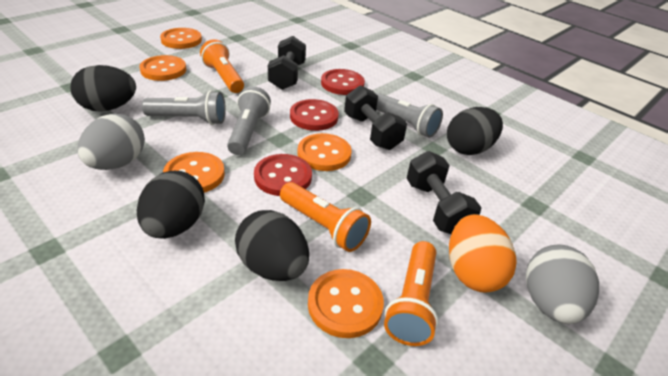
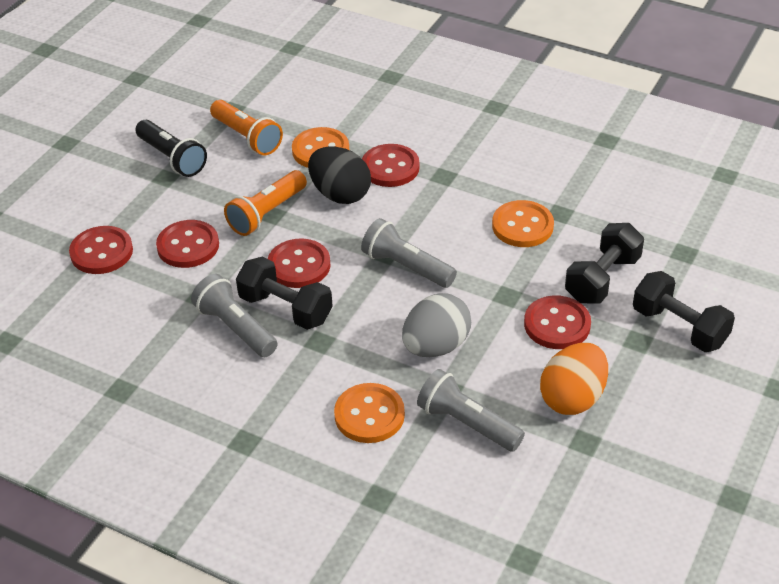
black egg: [70,65,136,112] [137,171,205,239] [235,210,309,281] [447,107,503,155] = 4 -> [308,146,371,204] = 1
black flashlight: none = 0 -> [135,120,207,177] = 1
grey egg: [77,113,145,170] [526,244,599,324] = 2 -> [402,293,471,357] = 1
orange button: [139,55,186,81] [160,28,202,49] [163,152,225,193] [297,133,352,171] [308,269,384,338] = 5 -> [292,127,349,168] [334,383,405,443] [492,200,554,247] = 3
orange flashlight: [200,39,244,93] [280,182,371,252] [384,241,439,346] = 3 -> [210,100,283,155] [224,170,307,236] = 2
red button: [254,154,312,196] [290,99,339,131] [321,69,365,95] = 3 -> [69,226,133,274] [156,220,219,268] [268,238,331,288] [362,144,420,187] [524,295,591,349] = 5

